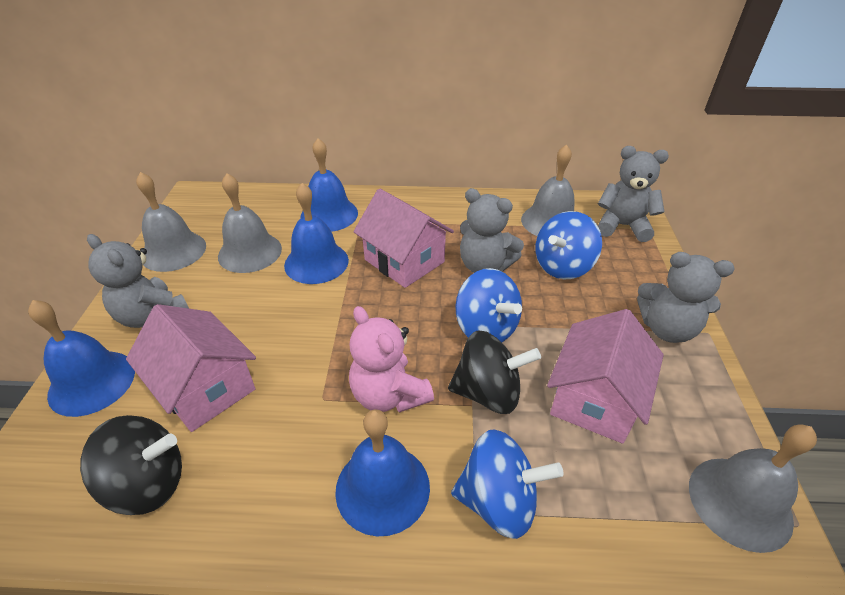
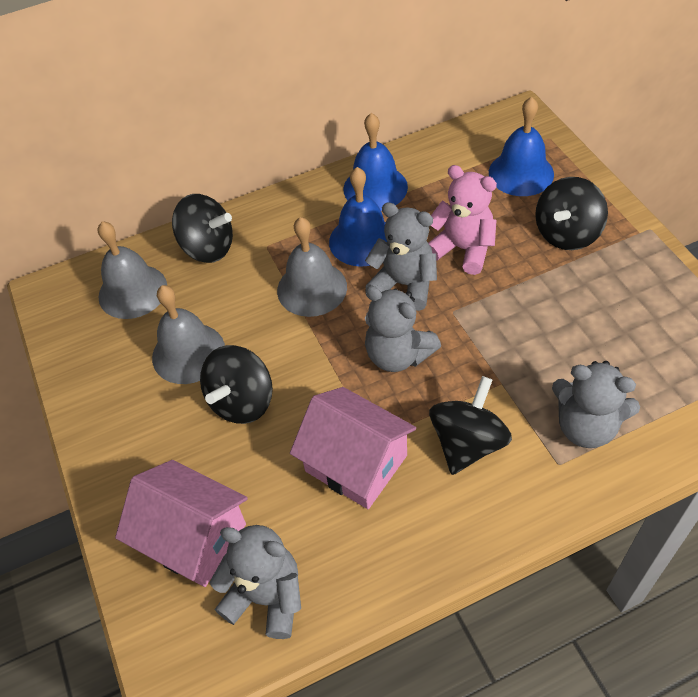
black spinning top: [80,415,182,515] [448,331,541,414] = 2 -> [172,194,233,263] [200,345,273,424] [429,376,512,475] [535,177,608,250] = 4
blue bell: [28,300,135,417] [284,183,349,284] [300,138,358,232] [335,410,430,537] = 4 -> [329,167,387,267] [343,113,408,211] [489,97,554,196] = 3
blue spinning top: [451,430,564,539] [455,268,522,342] [535,211,602,279] = 3 -> none = 0
grey bell: [136,172,206,272] [218,173,282,273] [521,144,575,236] [689,424,817,553] = 4 -> [98,221,167,319] [152,285,225,384] [277,217,347,317] = 3
pink house: [126,304,256,432] [353,188,454,288] [547,309,664,443] = 3 -> [115,460,248,587] [290,387,416,509] = 2

